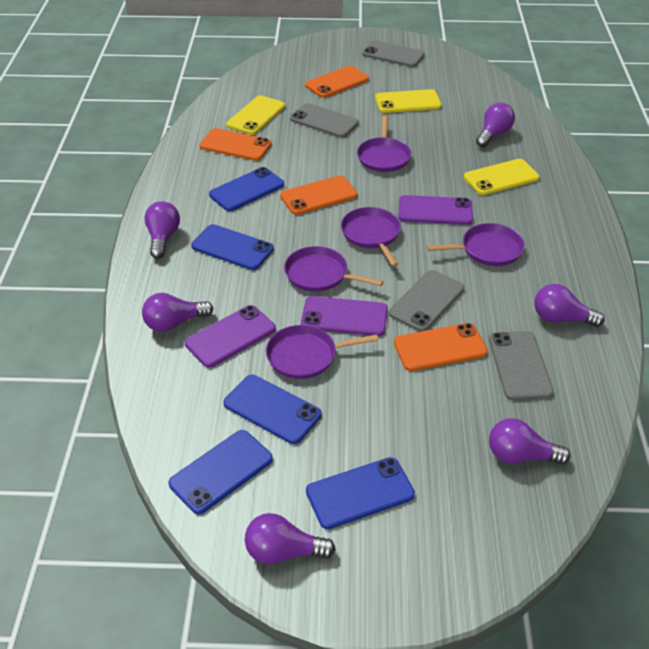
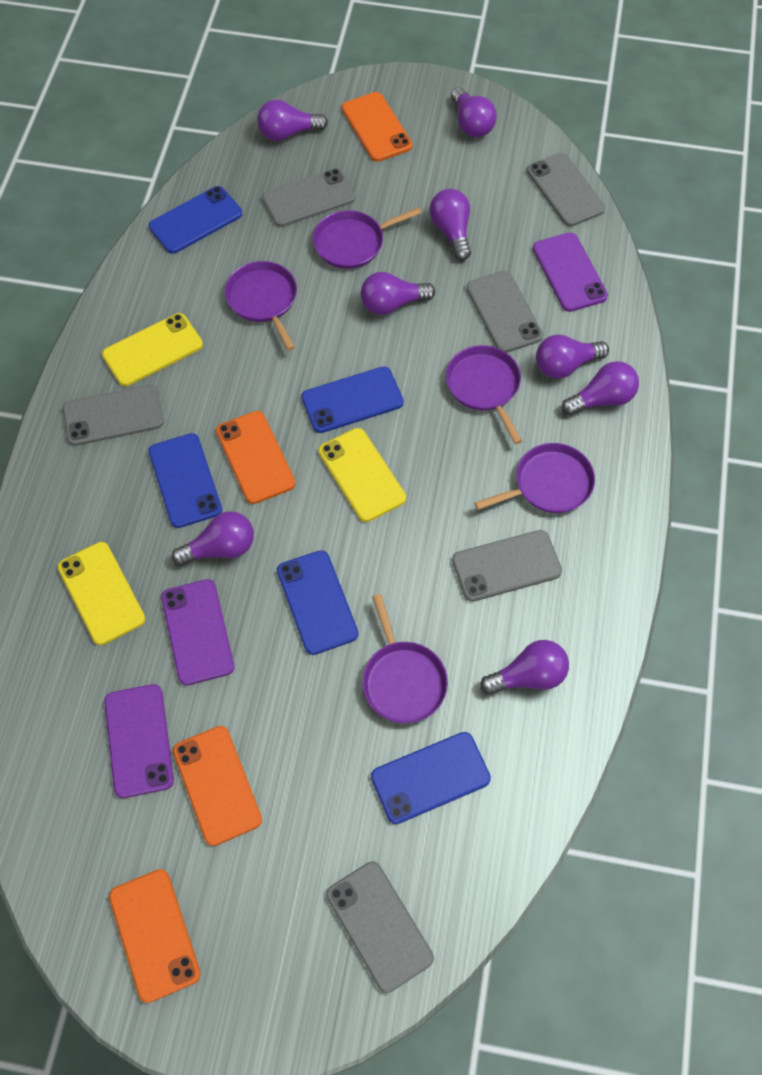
grey phone: [290,103,359,138] [362,40,425,67] [389,270,465,332] [489,331,553,400] = 4 -> [63,385,164,446] [262,168,355,227] [326,861,434,993] [452,530,562,602] [466,271,543,353] [527,153,605,226] = 6
purple light bulb: [142,293,213,332] [144,201,180,259] [245,513,336,564] [476,103,515,147] [489,418,571,465] [535,284,605,327] = 6 -> [172,511,254,566] [257,100,328,141] [361,272,435,315] [430,189,471,261] [451,87,497,137] [480,640,569,695] [536,334,609,379] [562,361,639,416] = 8

